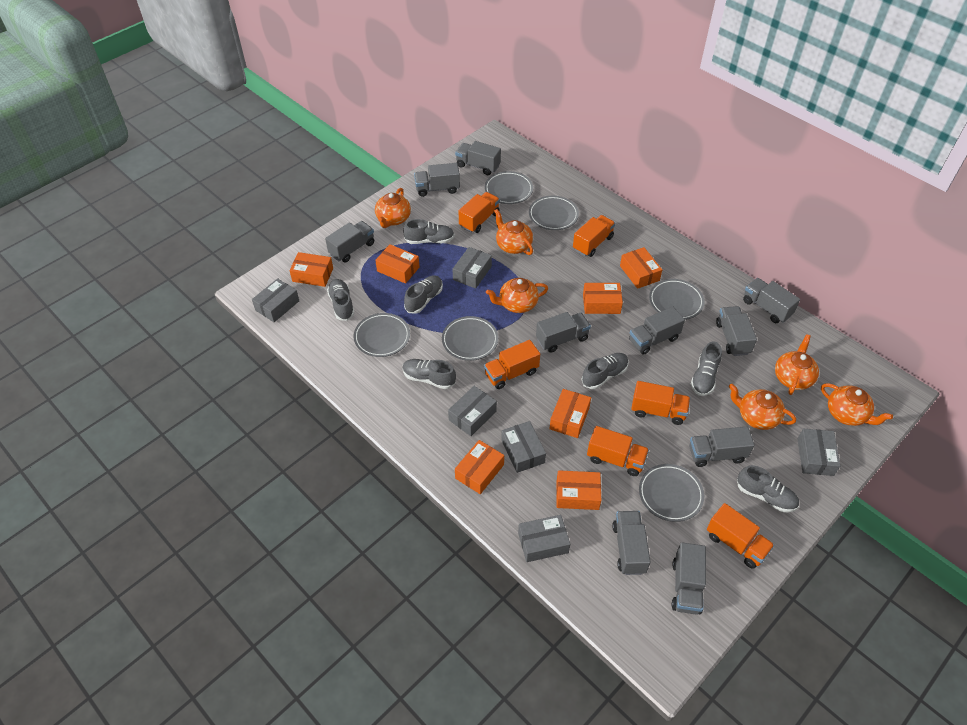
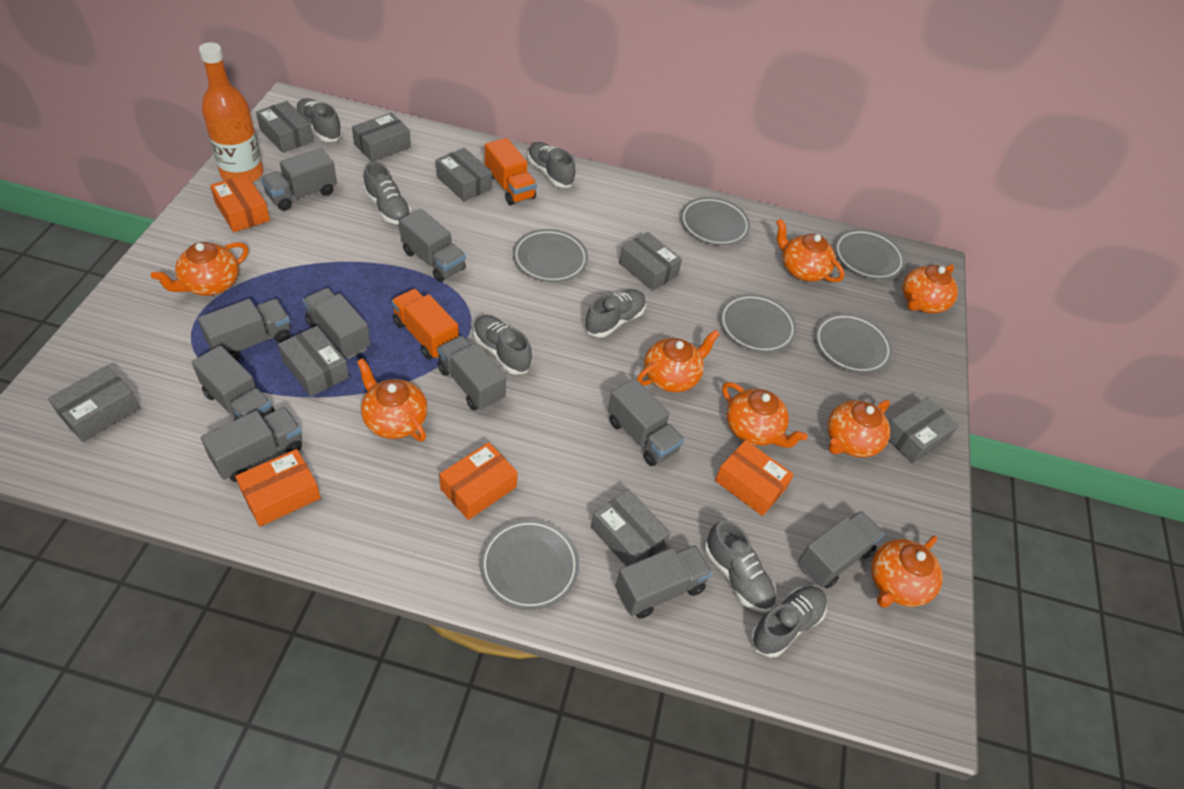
grey box: [252,278,299,322] [448,386,497,436] [453,247,492,289] [501,421,546,473] [518,515,570,562] [797,429,840,476] = 6 -> [48,366,140,442] [256,101,314,153] [278,326,349,397] [352,113,411,162] [436,148,492,202] [591,489,671,566] [619,232,682,291] [889,397,959,463] = 8
orange bottle: none = 0 -> [199,42,263,182] = 1
orange box: [289,252,333,287] [375,244,420,284] [455,440,504,494] [549,389,591,438] [556,470,601,510] [583,283,623,314] [620,247,662,289] = 7 -> [210,174,270,232] [235,449,321,527] [439,442,518,520] [715,440,794,516] = 4
orange teapot: [375,188,411,228] [486,278,548,313] [494,209,533,255] [729,384,796,430] [775,334,819,395] [821,383,893,426] = 6 -> [151,242,248,296] [357,358,428,442] [637,330,720,392] [722,382,808,448] [776,219,844,282] [827,400,890,458] [871,535,943,608] [903,264,958,313] = 8
orange truck: [458,192,500,233] [484,340,540,389] [573,215,615,257] [587,426,649,476] [631,381,690,425] [707,503,775,569] = 6 -> [391,289,459,359] [485,138,537,205] = 2

